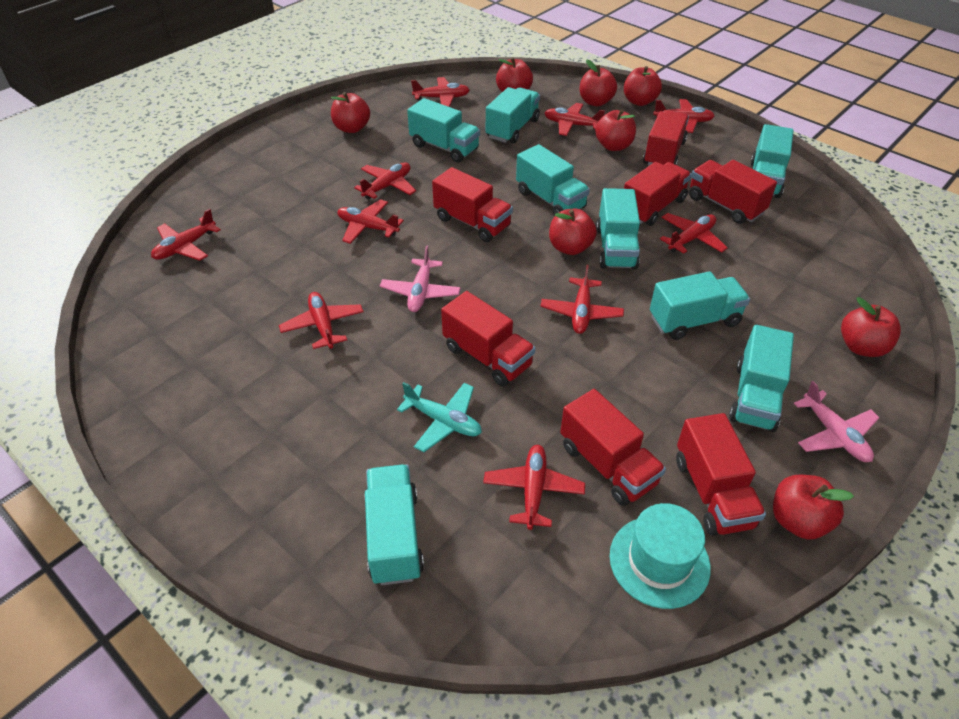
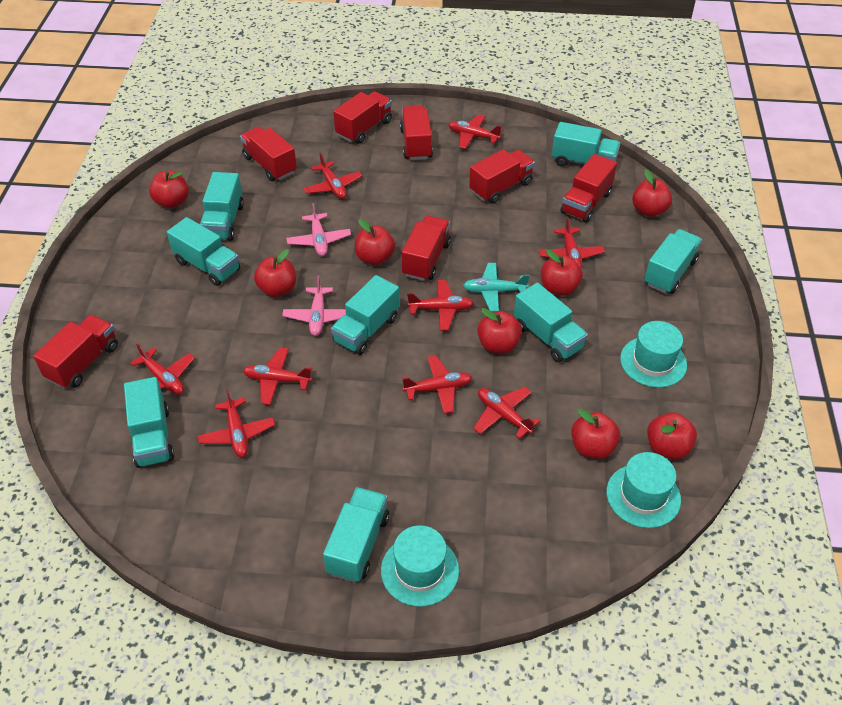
red plane: [151,209,221,261] [279,292,364,349] [337,199,404,244] [354,162,416,200] [411,77,470,107] [483,445,585,530] [541,265,624,334] [545,103,605,136] [653,99,715,133] [660,213,728,254] = 10 -> [130,343,195,395] [198,389,275,457] [243,347,312,405] [304,153,362,199] [402,355,472,414] [407,280,474,331] [448,114,502,149] [473,387,540,439] [539,217,605,268] = 9
turquoise hat: [610,503,711,609] = 1 -> [381,525,459,607] [606,452,681,528] [620,321,687,388] = 3

